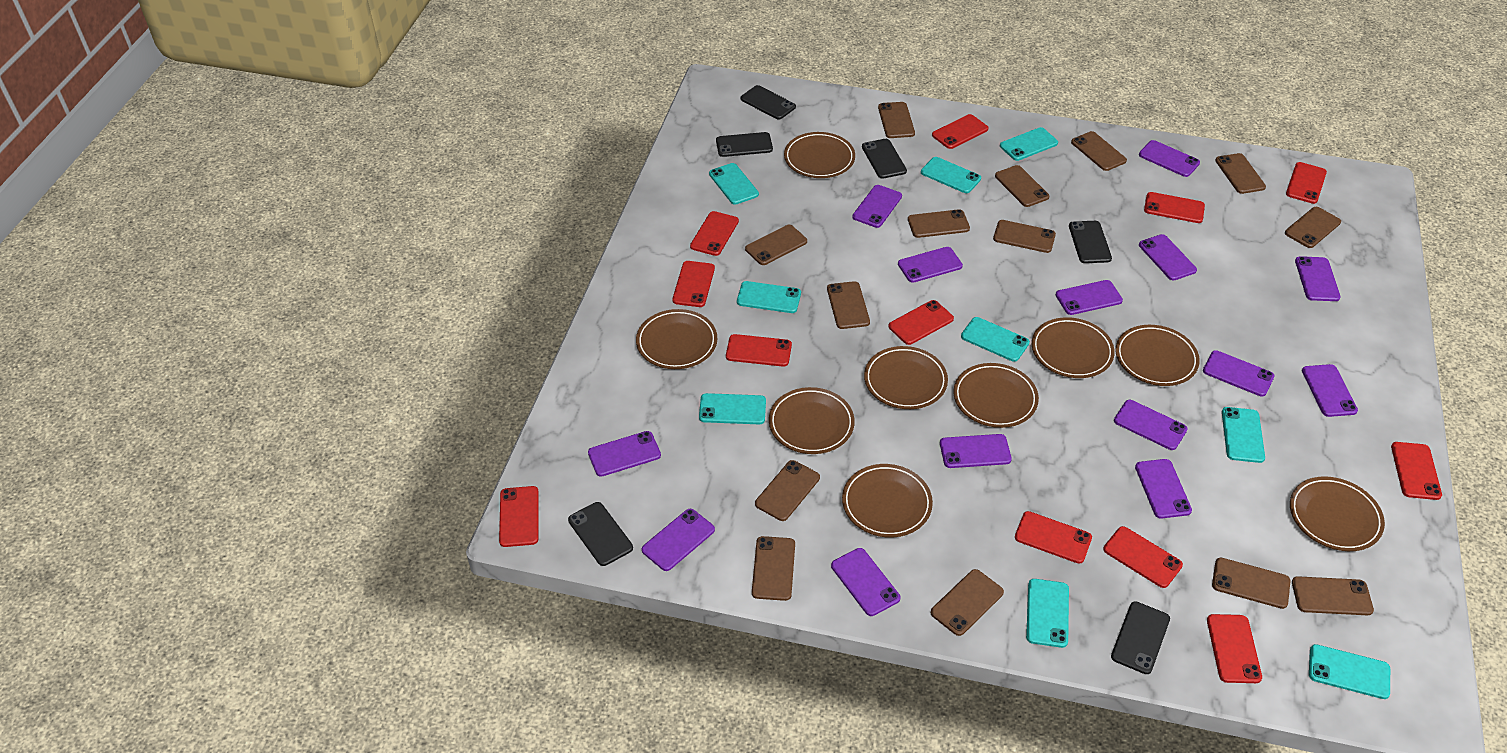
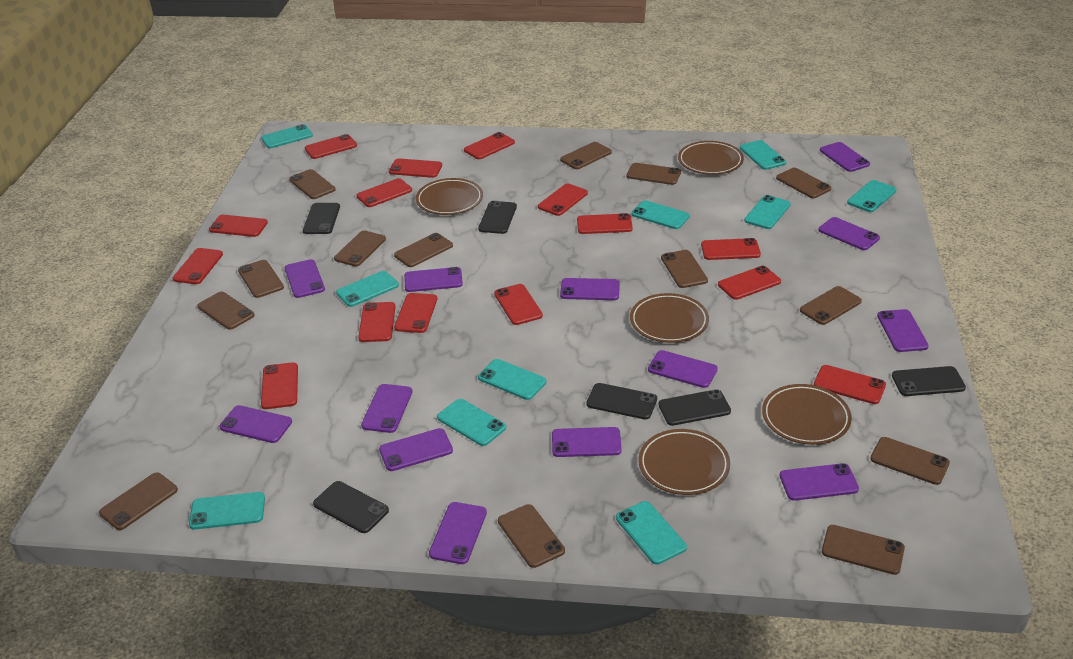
brown plate: [636,309,717,369] [769,387,855,454] [784,132,855,178] [842,464,933,538] [864,346,948,409] [953,363,1039,428] [1032,317,1115,378] [1116,325,1200,386] [1290,476,1385,551] = 9 -> [416,178,483,215] [630,293,709,343] [638,429,730,495] [678,141,744,175] [762,384,852,445] = 5
purple phone: [588,431,661,477] [642,509,715,571] [831,548,900,616] [852,185,902,228] [898,247,963,283] [940,434,1012,468] [1056,280,1123,315] [1114,400,1188,450] [1135,459,1192,519] [1139,140,1200,177] [1139,234,1197,280] [1203,350,1275,397] [1295,256,1341,301] [1302,364,1358,417] = 14 -> [219,405,292,443] [285,259,325,298] [361,384,413,433] [379,428,453,471] [404,267,463,292] [429,502,487,564] [552,427,622,457] [560,278,620,300] [648,350,718,388] [780,463,859,501] [818,217,880,250] [820,142,870,172] [877,309,929,352] = 13
red phone: [499,486,539,547] [672,261,715,307] [690,211,739,256] [726,334,792,367] [888,300,954,345] [932,114,988,149] [1015,511,1092,564] [1103,526,1183,588] [1144,192,1205,223] [1207,614,1262,683] [1286,162,1327,204] [1391,442,1442,500] = 12 -> [173,248,223,284] [209,215,268,237] [261,362,298,409] [305,134,357,159] [356,178,412,207] [358,302,395,342] [389,158,442,178] [394,293,437,333] [464,132,515,159] [494,284,543,325] [538,183,588,216] [577,213,633,234] [701,238,761,260] [718,266,781,300] [814,365,886,404] = 15
turquoise phone: [699,393,766,424] [709,163,759,205] [737,281,801,313] [921,157,981,193] [961,317,1030,362] [1000,127,1058,161] [1026,579,1069,648] [1222,407,1265,463] [1309,644,1390,699] = 9 -> [189,492,265,530] [261,124,313,148] [336,271,399,307] [437,399,506,446] [478,359,546,400] [616,501,687,565] [631,200,690,229] [740,140,786,170] [744,195,791,229] [847,180,897,212] = 10

